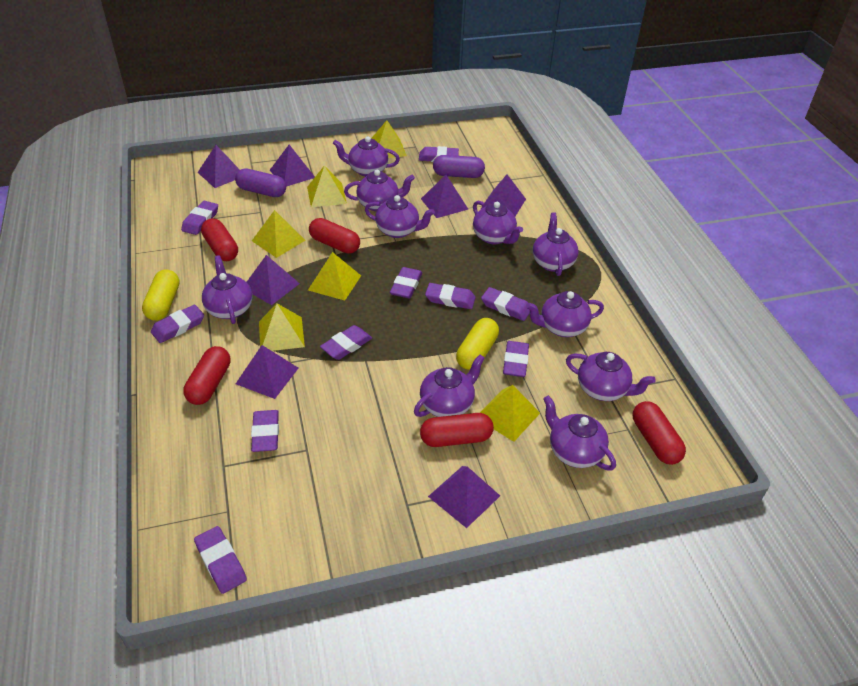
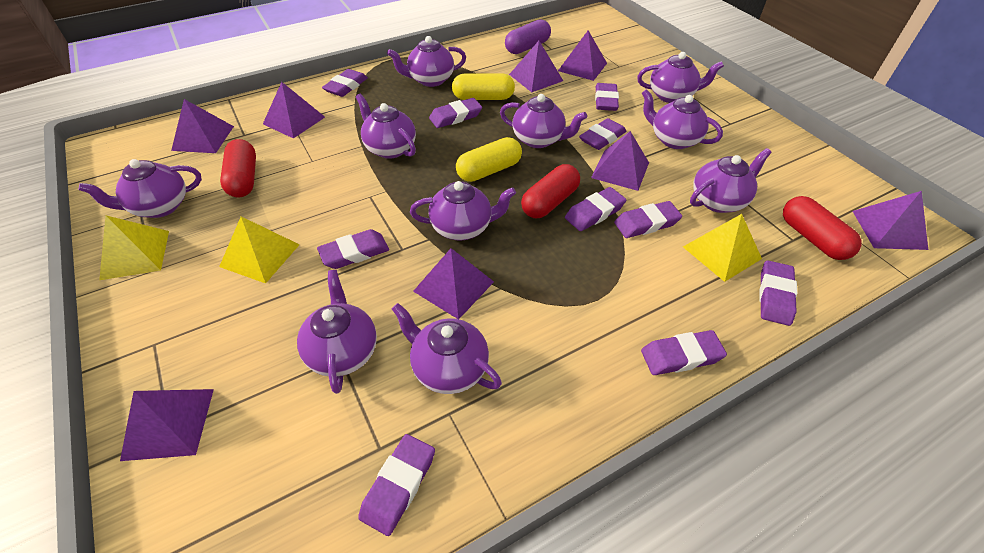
purple capsule: [235,168,286,197] [433,155,485,178] = 2 -> [505,19,551,54] = 1
purple pyramid: [198,145,240,188] [236,345,298,399] [247,255,300,305] [270,145,315,187] [421,175,468,218] [428,466,500,528] [481,175,526,216] = 7 -> [120,389,214,461] [171,99,234,153] [263,82,325,139] [413,248,494,319] [509,41,563,92] [558,30,607,81] [591,131,649,191] [853,191,928,250] = 8
red capsule: [183,346,231,405] [201,219,238,261] [309,218,360,254] [420,413,494,447] [633,401,686,465] = 5 -> [220,139,256,197] [521,164,580,218] [783,196,862,260] = 3
yellow pyramid: [252,210,306,258] [259,303,305,351] [307,165,347,207] [308,252,361,300] [372,120,407,158] [480,385,540,442] = 6 -> [99,215,169,280] [219,216,300,284] [683,214,762,282] = 3

